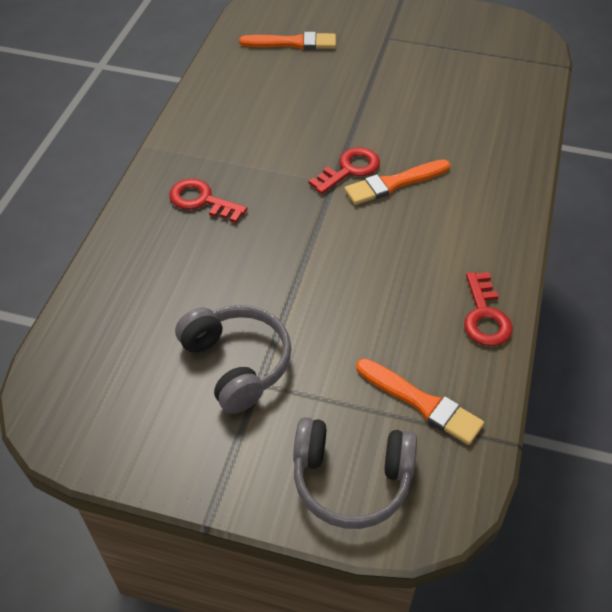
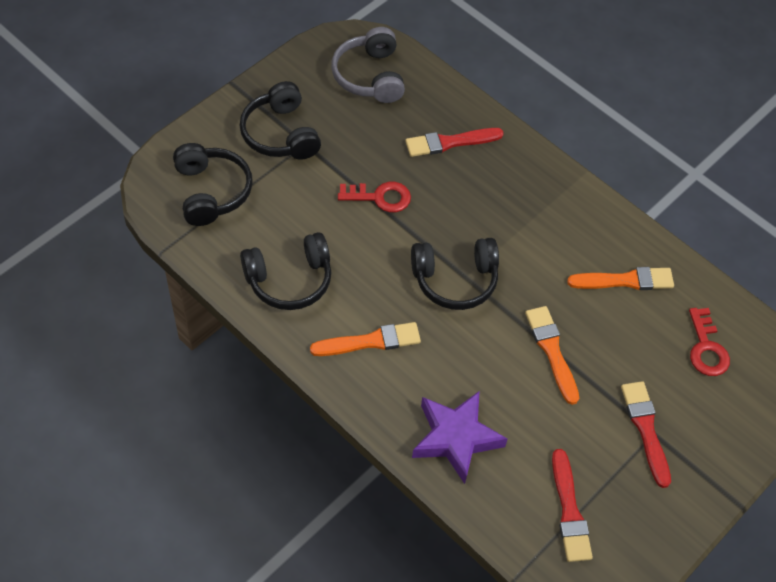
black headphones: none = 0 -> [173,143,253,226] [239,81,321,160] [240,232,331,310] [411,238,499,310] = 4
grey headphones: [175,305,292,414] [293,417,417,529] = 2 -> [331,27,405,103] = 1
purple star: none = 0 -> [412,391,508,484] = 1
red brush: none = 0 -> [405,128,504,157] [552,449,593,562] [621,381,671,488] = 3
red key: [169,179,247,223] [309,147,380,194] [464,272,513,346] = 3 -> [338,182,411,212] [689,308,730,376] = 2

